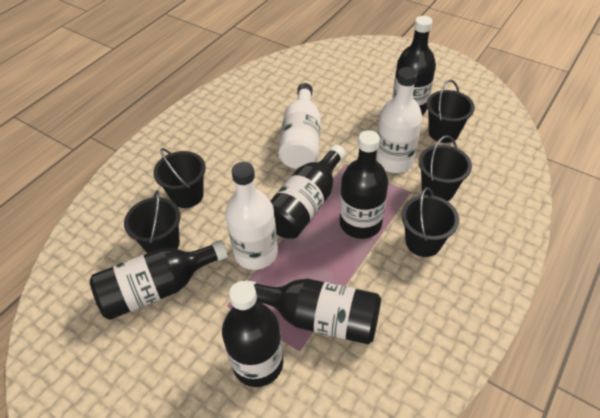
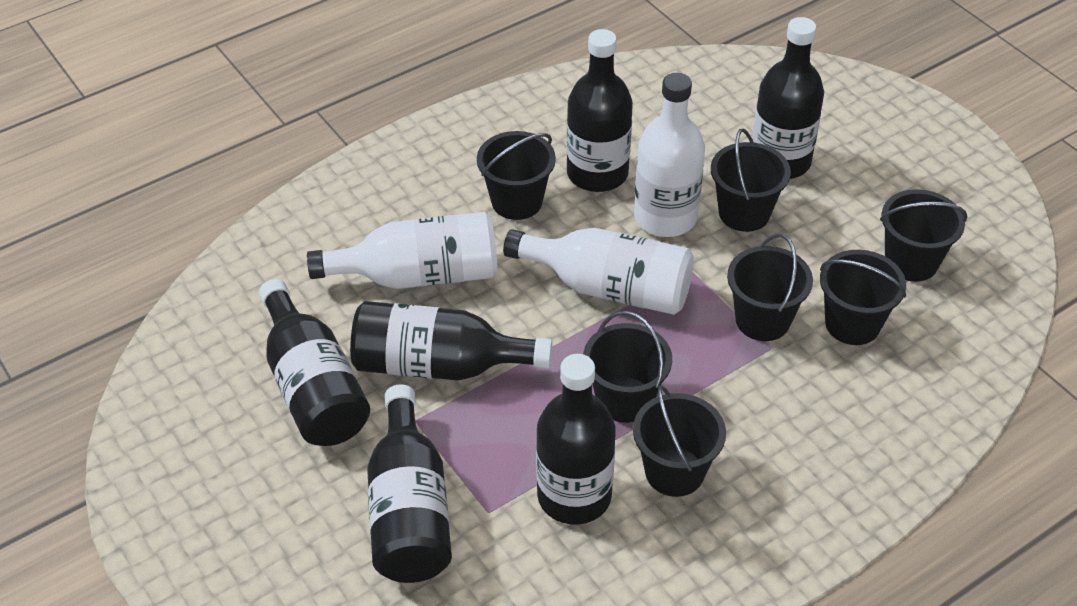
black bucket: [124,190,181,253] [153,148,206,208] [401,187,459,257] [419,135,472,201] [426,80,475,143] = 5 -> [477,131,556,220] [583,311,672,423] [633,385,726,497] [711,128,791,232] [727,233,813,341] [820,250,906,345] [880,189,967,282] = 7

